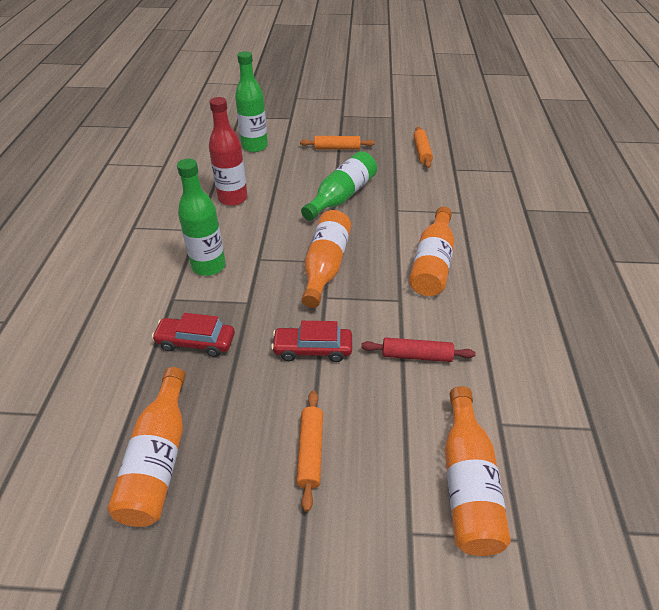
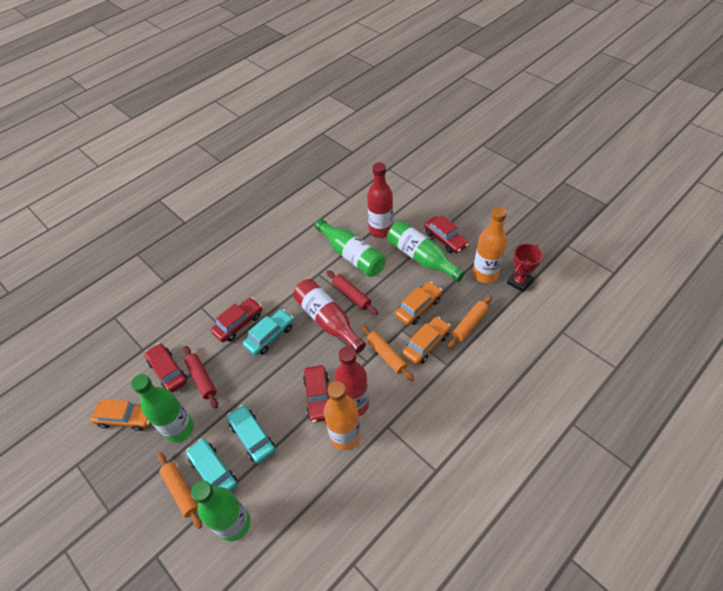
green bottle: [177,159,226,276] [235,51,268,152] [301,151,377,221] = 3 -> [131,374,194,443] [191,480,250,541] [315,219,385,277] [387,221,465,282] = 4
orange bottle: [107,367,186,527] [302,210,351,308] [409,207,455,296] [445,386,511,556] = 4 -> [324,381,361,450] [473,207,507,283] = 2
orange car: none = 0 -> [91,399,150,431] [395,282,442,325] [403,317,451,365] = 3
red bottle: [209,97,248,206] = 1 -> [293,279,366,354] [334,346,369,416] [367,162,393,238] = 3
red car: [152,313,235,357] [271,321,352,362] = 2 -> [145,343,187,393] [211,298,262,342] [303,365,329,423] [424,215,469,253] = 4
red rolling pin: [361,337,476,362] = 1 -> [183,346,218,408] [326,270,378,315] = 2
red trophy: none = 0 -> [507,244,543,292] = 1
turquoise car: none = 0 -> [186,438,237,491] [227,405,275,464] [243,309,294,356] = 3

